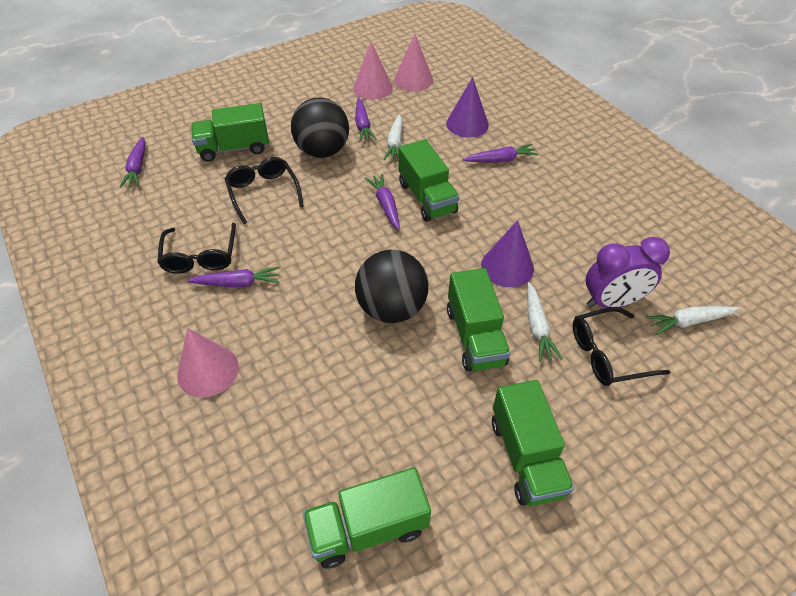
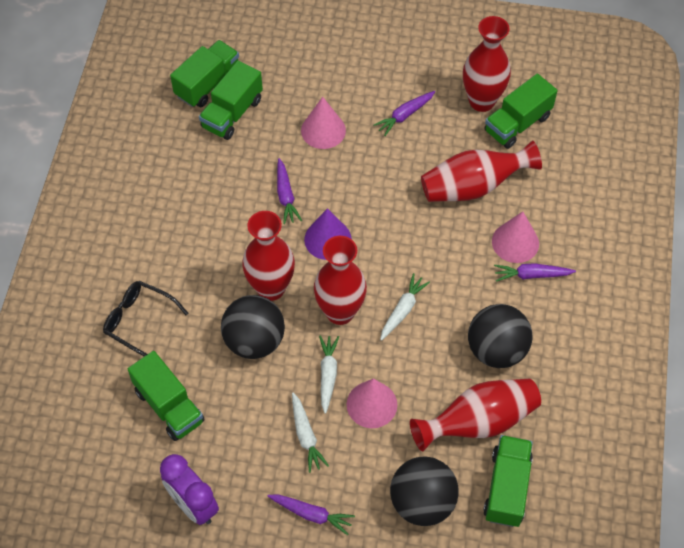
black ball: [291,98,349,158] [355,250,429,323] = 2 -> [221,295,285,359] [390,456,459,526] [468,304,532,368] = 3
black glasses: [157,223,236,274] [225,157,304,224] [573,307,670,386] = 3 -> [103,281,188,357] = 1
purple carrot: [120,137,146,188] [187,267,280,288] [355,98,377,142] [365,174,400,230] [463,144,538,162] = 5 -> [268,494,355,535] [277,158,302,224] [373,91,435,136] [494,263,576,282] = 4
purple cone: [446,77,489,137] [481,220,534,287] = 2 -> [304,208,352,260] = 1
red vase: none = 0 -> [242,211,295,301] [314,236,367,325] [410,378,541,451] [421,141,542,202] [463,16,511,112] = 5

